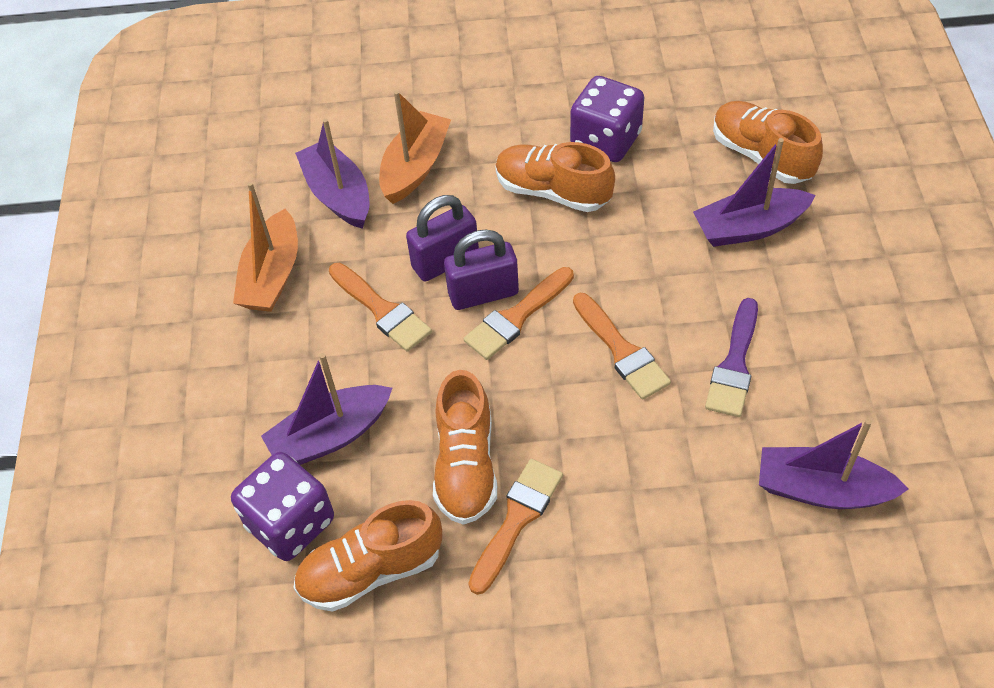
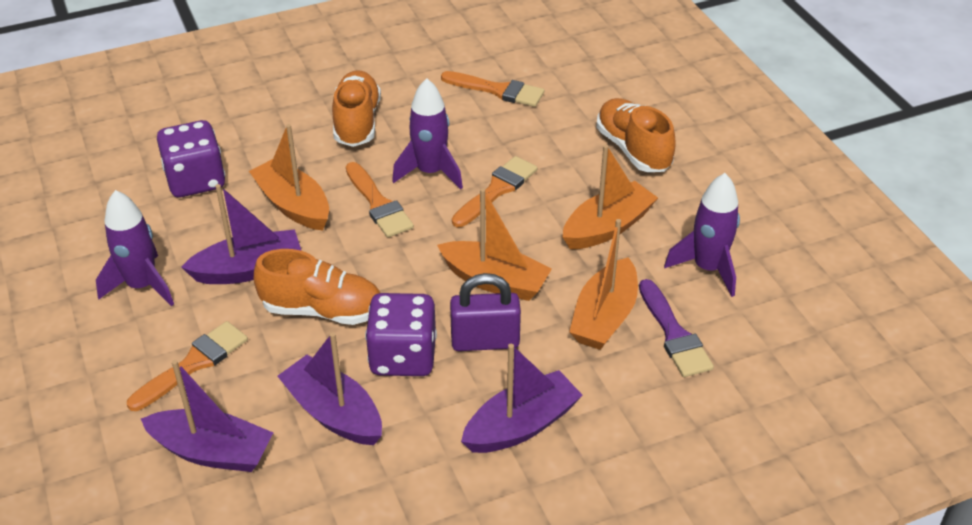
orange boat: [233,182,298,312] [379,91,451,204] = 2 -> [249,124,329,231] [437,188,552,301] [563,145,658,249] [569,219,638,350] = 4
orange shoe: [294,500,442,612] [433,370,497,525] [496,142,615,212] [713,101,823,184] = 4 -> [254,249,380,325] [332,70,381,147] [596,98,676,172] = 3
purple padlock: [406,195,479,282] [444,229,519,310] = 2 -> [450,273,521,351] = 1
purple rocket: none = 0 -> [96,190,174,306] [392,78,463,190] [664,173,740,297] = 3

